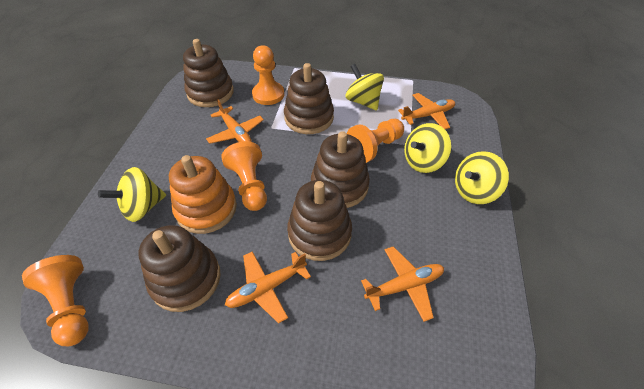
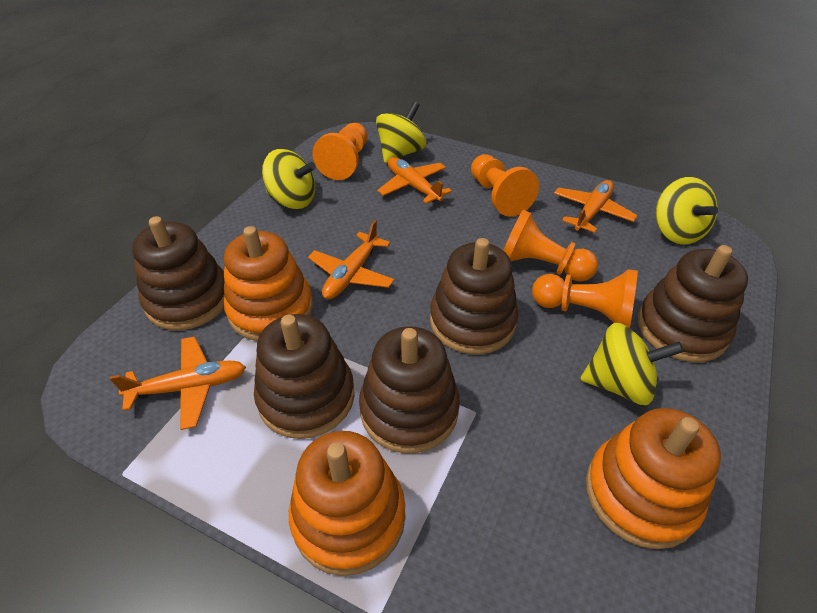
orange stacking toy: [169,155,237,234] = 1 -> [224,226,313,341] [289,431,406,576] [586,408,721,549] = 3

